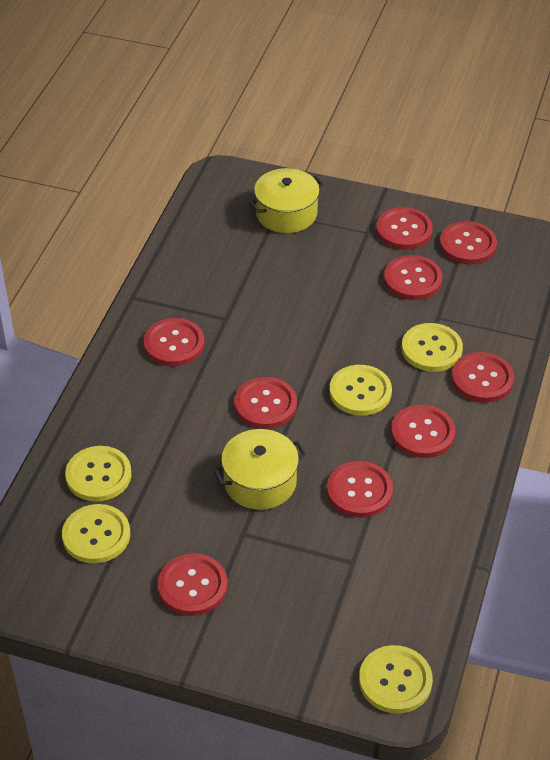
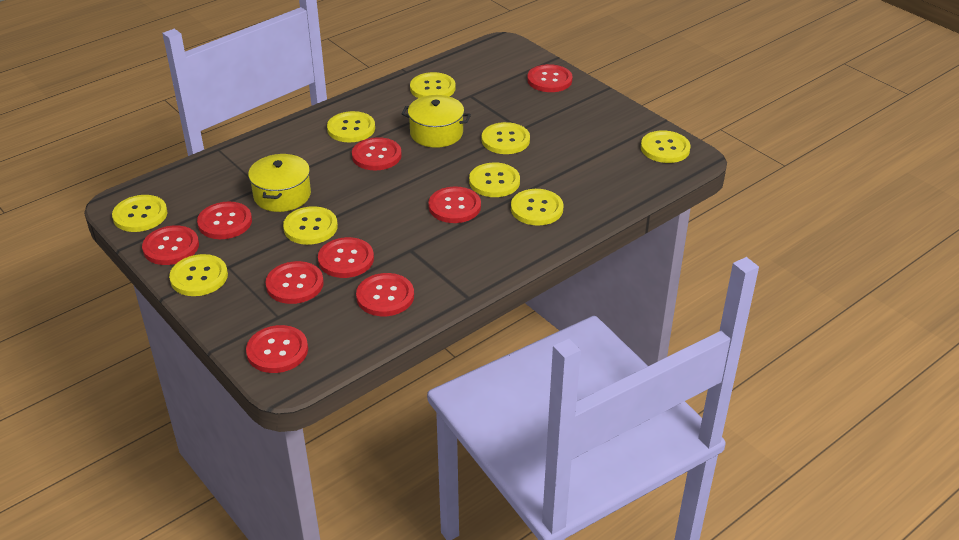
yellow button: [62,504,130,563] [65,446,131,502] [330,365,392,416] [359,645,433,714] [402,323,463,372] = 5 -> [112,195,167,232] [169,254,228,296] [283,206,338,245] [327,111,375,142] [410,72,456,98] [469,162,520,197] [482,122,530,154] [511,189,563,226] [641,130,691,163] = 9

